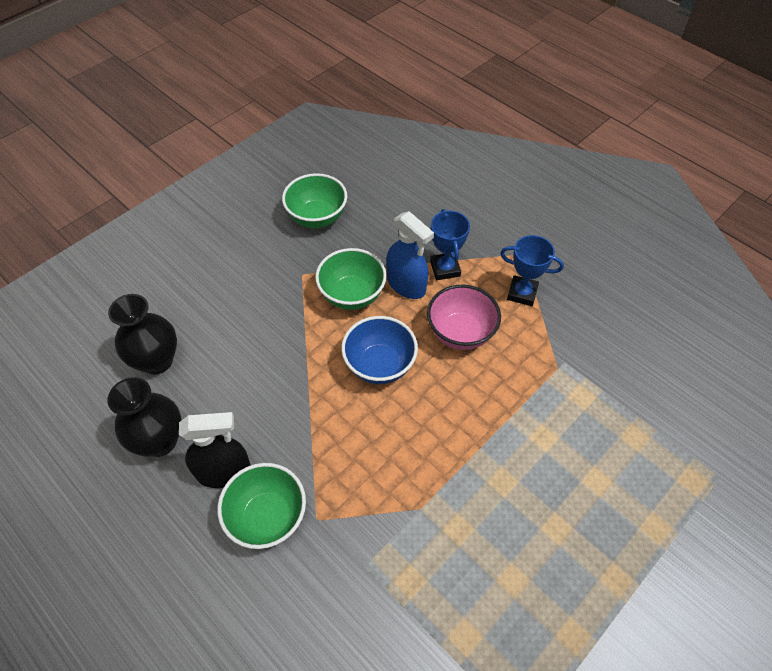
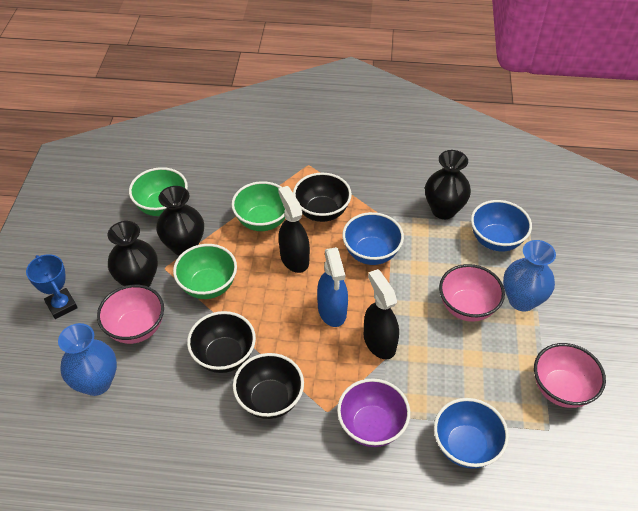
black bowl: none = 0 -> [187,311,256,373] [233,353,304,419] [293,173,352,222] = 3
black spray bottle: [179,412,251,488] = 1 -> [278,186,310,273] [364,269,399,359] = 2
black vase: [107,377,182,457] [108,294,177,375] = 2 -> [108,221,158,287] [156,186,204,256] [425,150,471,219] = 3
blue bowl: [341,316,418,384] = 1 -> [342,212,404,265] [434,398,509,469] [471,200,532,251] = 3
blue trophy: [430,209,470,280] [500,235,564,306] = 2 -> [26,254,78,319] = 1
blue vase: none = 0 -> [58,323,117,396] [503,240,556,312] = 2
pink bowl: [427,285,501,350] = 1 -> [97,284,164,344] [439,264,505,322] [534,343,606,408] = 3
purple bowl: none = 0 -> [337,378,410,447] = 1

